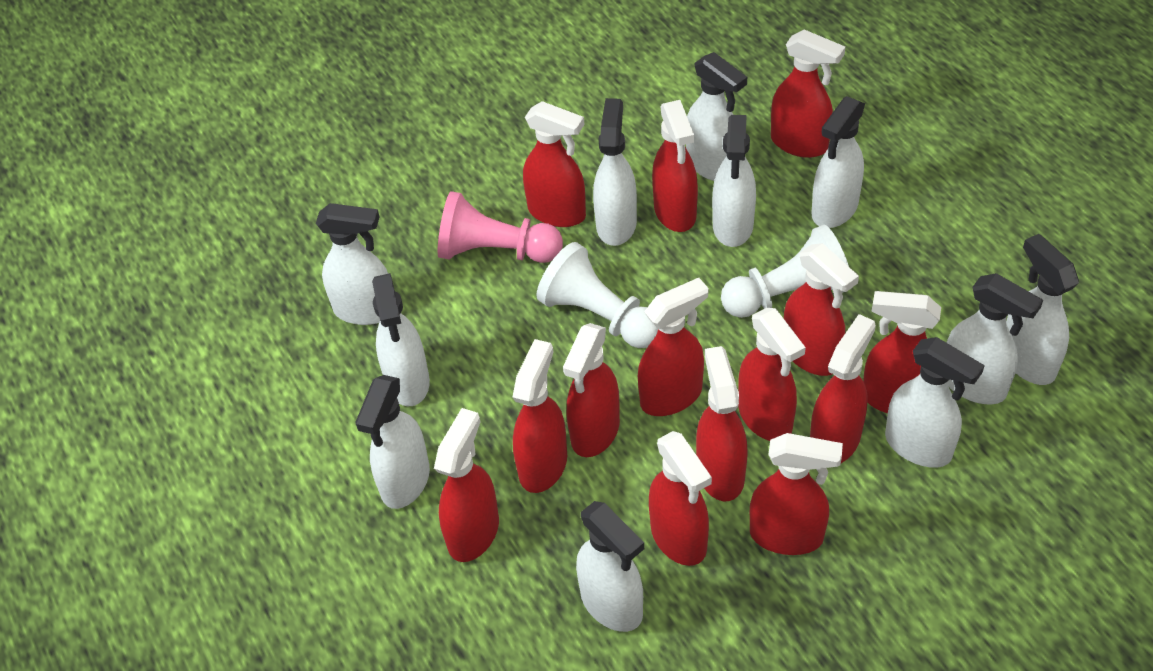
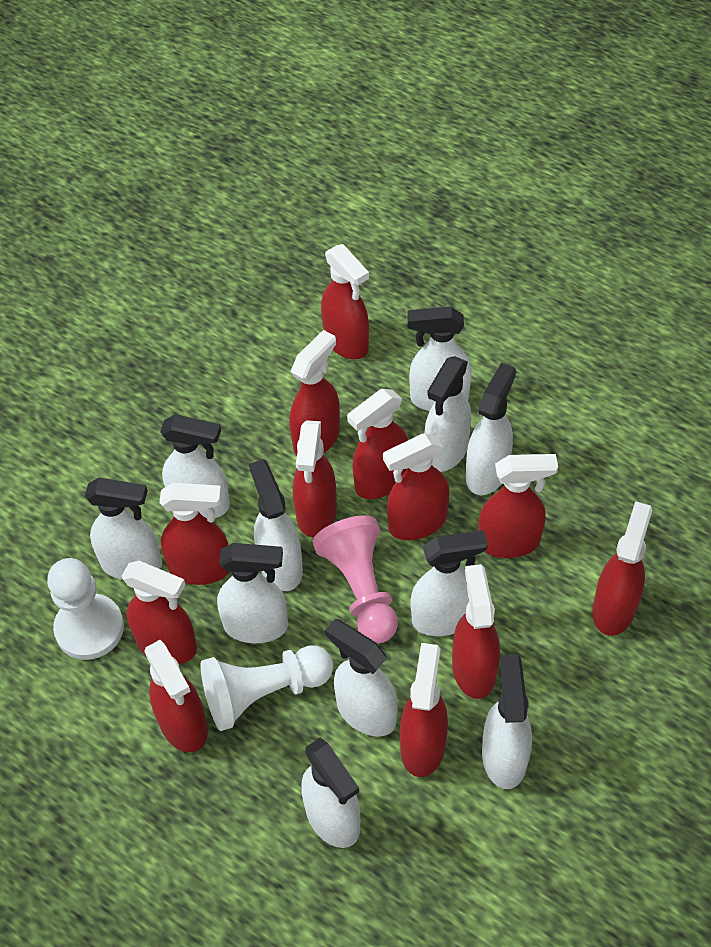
red spray bottle: [434,408,499,562] [513,339,567,493] [523,101,586,227] [563,323,620,457] [638,278,708,416] [649,431,712,566] [652,100,698,232] [696,346,747,501] [738,308,806,441] [750,433,843,555] [771,30,845,158] [784,243,859,376] [810,314,876,463] [863,291,941,414] = 14 -> [122,561,197,664] [144,640,208,752] [159,483,229,585] [289,330,340,455] [293,420,337,537] [321,244,369,359] [347,389,408,499] [383,433,449,540] [400,643,448,777] [452,564,500,699] [478,454,558,558] [592,501,652,636] = 12

